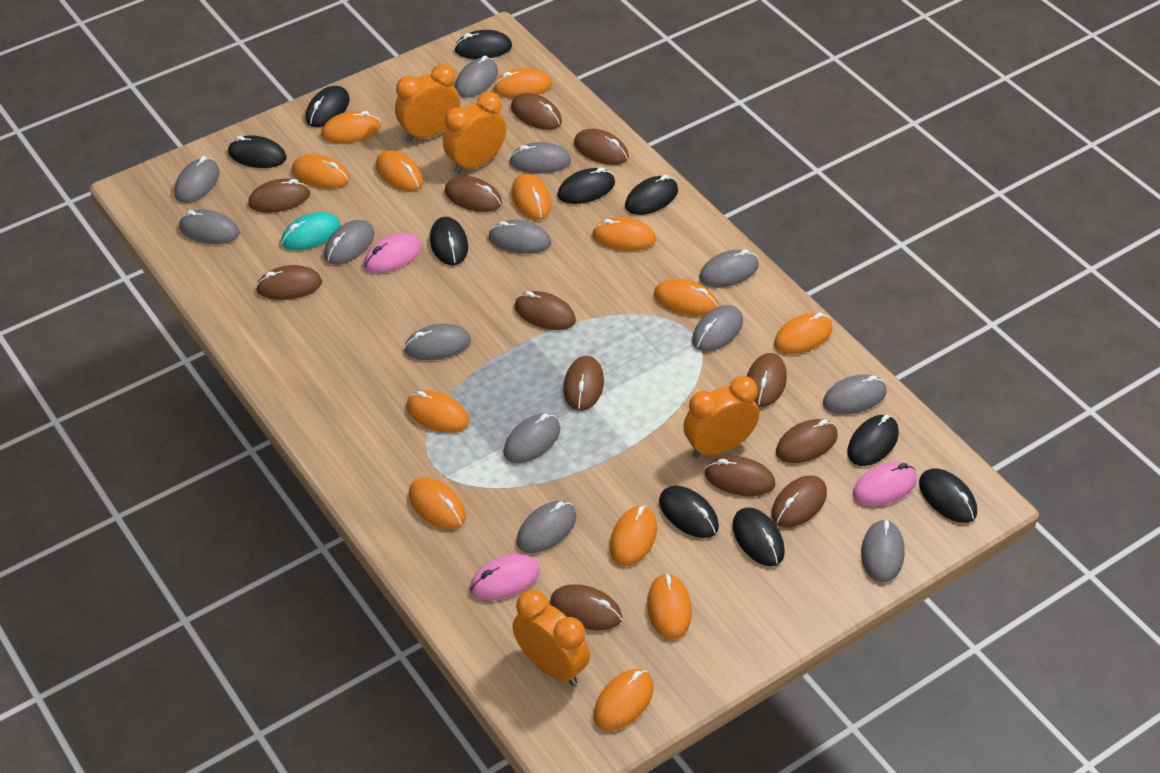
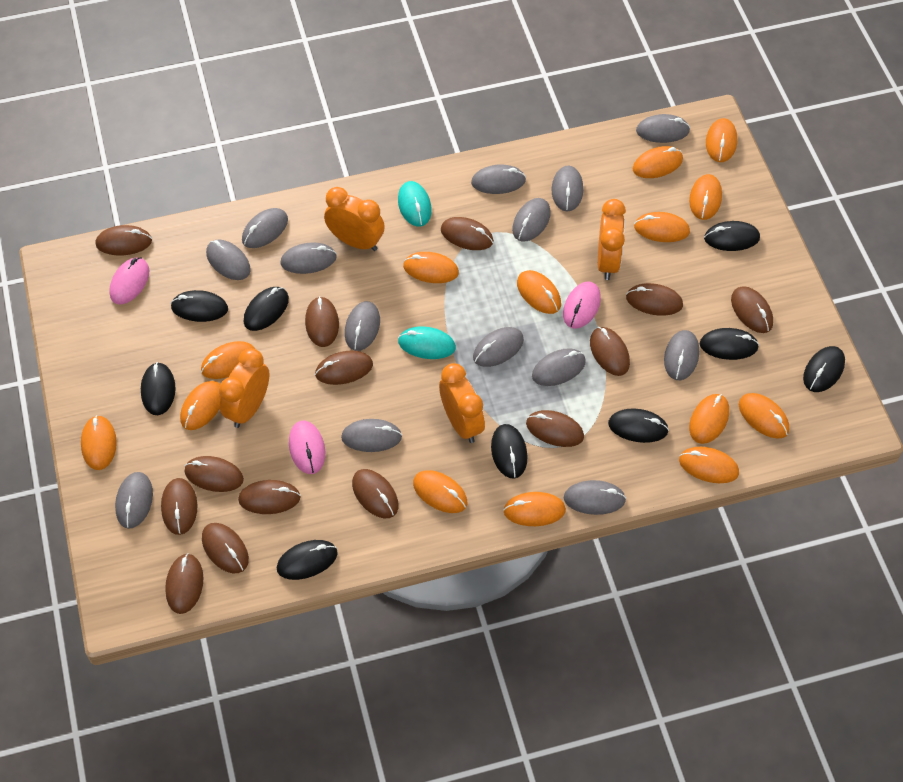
black mouse: [228,135,287,168] [306,86,350,127] [430,217,468,265] [454,30,512,59] [557,167,615,204] [625,175,678,215] [659,486,719,538] [732,507,785,566] [847,415,899,466] [919,468,977,523] = 10 -> [141,362,176,415] [170,290,228,322] [244,287,289,331] [277,540,338,580] [491,424,528,478] [608,408,669,443] [700,328,759,360] [704,221,760,251] [803,346,845,392] = 9
brown mouse: [248,178,310,213] [256,265,322,300] [445,176,502,212] [511,93,562,130] [515,291,576,330] [550,584,622,630] [563,356,604,411] [574,129,629,165] [705,456,775,496] [747,353,787,407] [771,475,827,528] [776,419,838,463] = 12 -> [96,225,152,255] [161,478,197,535] [165,553,204,614] [184,456,244,492] [202,523,249,573] [238,480,301,514] [305,296,339,347] [315,351,373,385] [352,469,399,518] [441,217,494,250] [526,410,584,447] [590,327,630,376] [626,283,683,316] [731,286,773,333] = 14
grey mouse: [174,156,220,203] [179,210,240,244] [324,220,374,264] [404,324,471,360] [455,55,498,98] [488,220,551,254] [504,413,560,463] [509,142,571,174] [517,501,576,553] [692,305,743,352] [699,249,759,287] [823,374,887,415] [861,519,905,583] = 13 -> [115,472,153,529] [206,239,251,280] [242,208,288,248] [280,243,337,274] [341,419,402,452] [345,301,380,351] [471,164,526,194] [473,327,524,367] [512,198,551,242] [532,348,586,386] [552,165,583,211] [563,480,626,515] [636,114,690,143] [664,330,699,380] = 14
orange mouse: [292,154,350,188] [321,111,381,143] [376,150,423,191] [406,390,469,433] [409,477,466,529] [493,68,552,98] [512,173,551,220] [592,217,656,251] [594,669,654,731] [610,506,657,566] [647,573,692,640] [654,279,717,316] [774,312,832,354] = 13 -> [81,415,117,470] [180,381,221,430] [201,341,255,379] [403,252,459,283] [413,470,467,513] [503,492,566,526] [517,270,561,314] [633,146,683,178] [634,212,690,242] [679,447,739,483] [689,174,722,220] [689,394,729,444] [706,118,737,162] [739,393,789,439] = 14
turquoise mouse: [281,212,341,250] = 1 -> [398,181,432,227] [398,326,456,359] = 2

